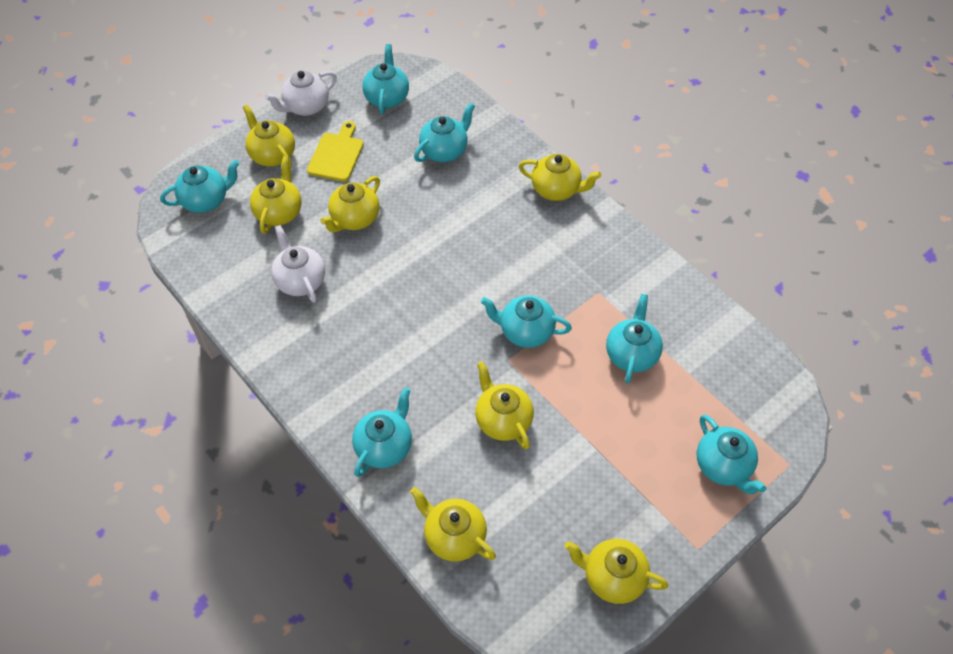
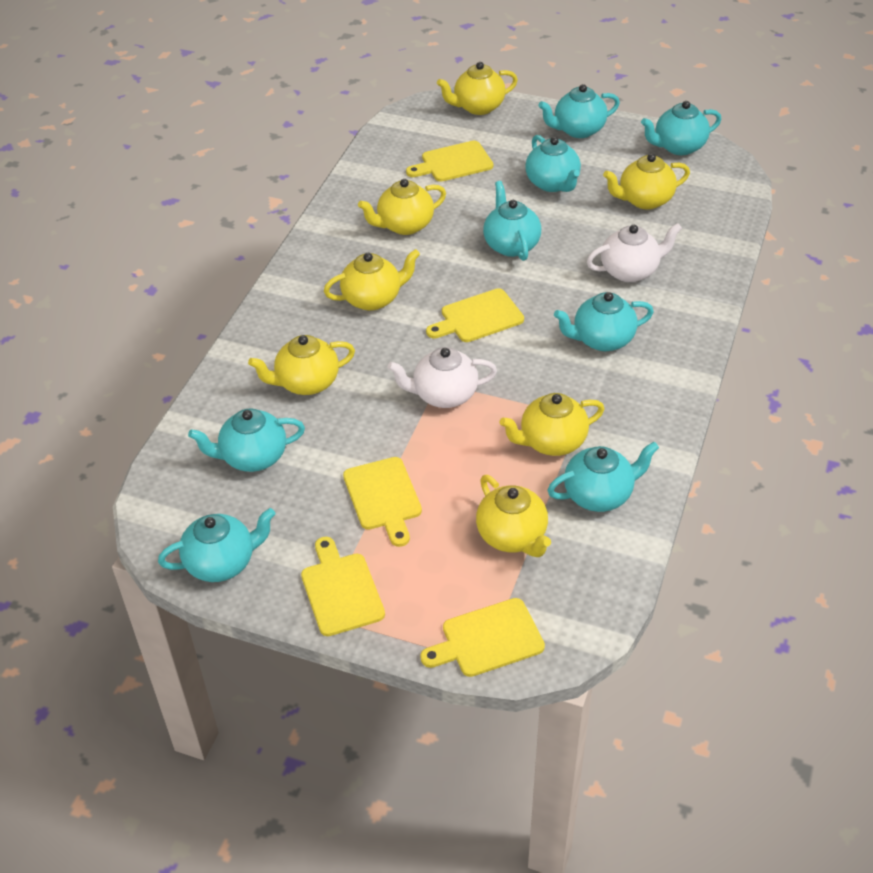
turquoise teapot: [160,160,240,213] [352,388,412,477] [362,44,409,114] [414,103,475,162] [481,295,572,348] [606,294,663,383] [697,414,766,494] = 7 -> [158,508,276,582] [188,408,305,472] [483,181,541,261] [525,135,581,192] [538,84,620,138] [547,442,659,512] [554,292,654,351] [641,101,721,155] = 8
yellow cutting board: [307,121,364,182] = 1 -> [301,537,385,636] [343,457,422,547] [406,141,494,182] [420,598,545,677] [426,288,524,342] = 5

